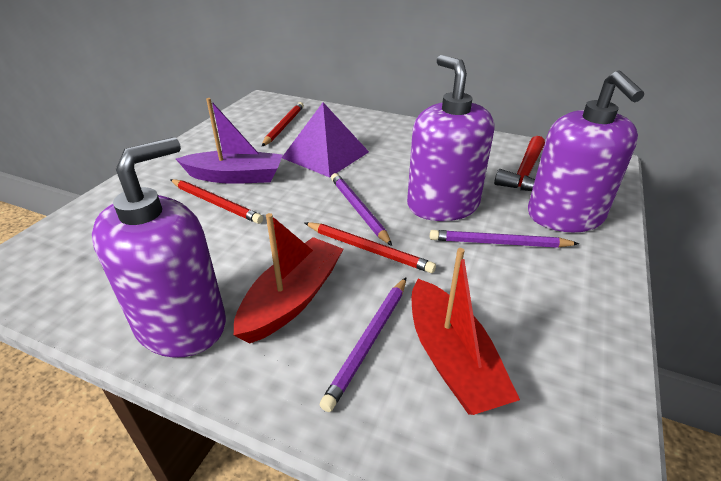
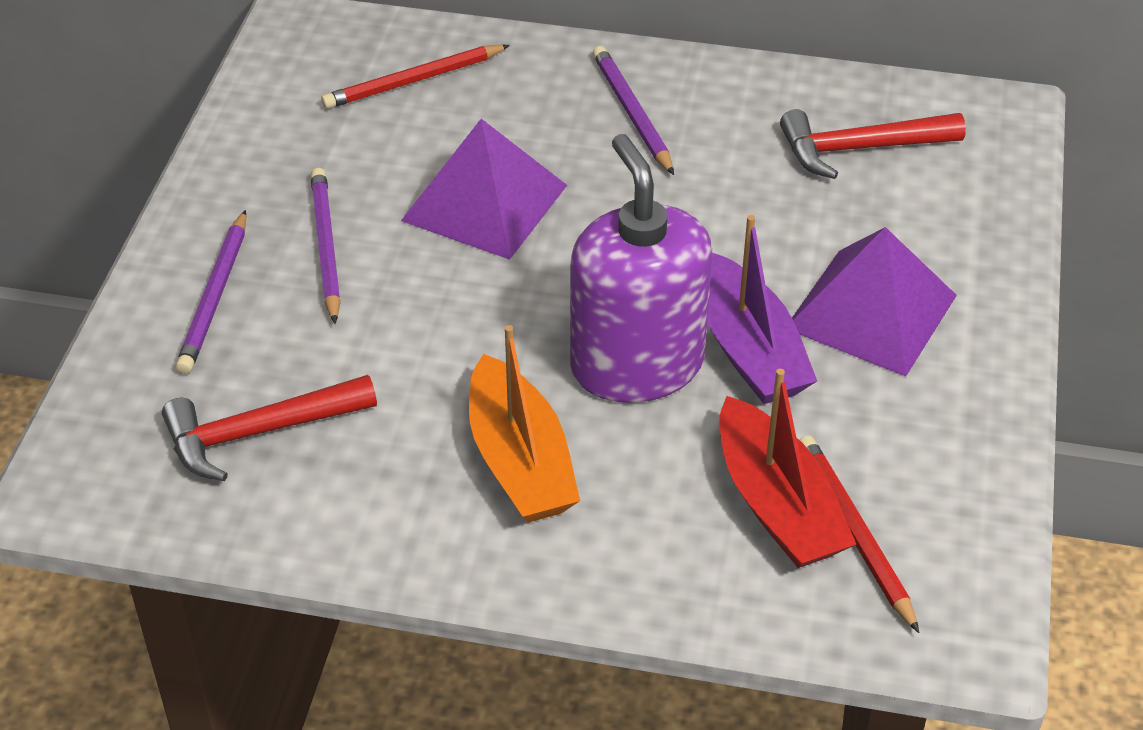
orange boat: none = 0 -> [469,325,580,523] = 1
purple pyramid: [282,102,369,177] = 1 -> [401,119,567,260] [792,227,957,377] = 2
purple soap dispenser: [92,137,226,358] [407,55,494,221] [528,70,644,232] = 3 -> [570,134,712,403] = 1
red boat: [234,213,343,344] [412,248,520,415] = 2 -> [719,369,856,568] = 1
red hammer: [494,136,545,191] = 1 -> [162,375,377,481] [780,109,966,179] = 2
red pencil: [170,179,263,224] [262,102,304,146] [304,222,436,273] = 3 -> [321,45,510,109] [799,435,919,633] = 2

